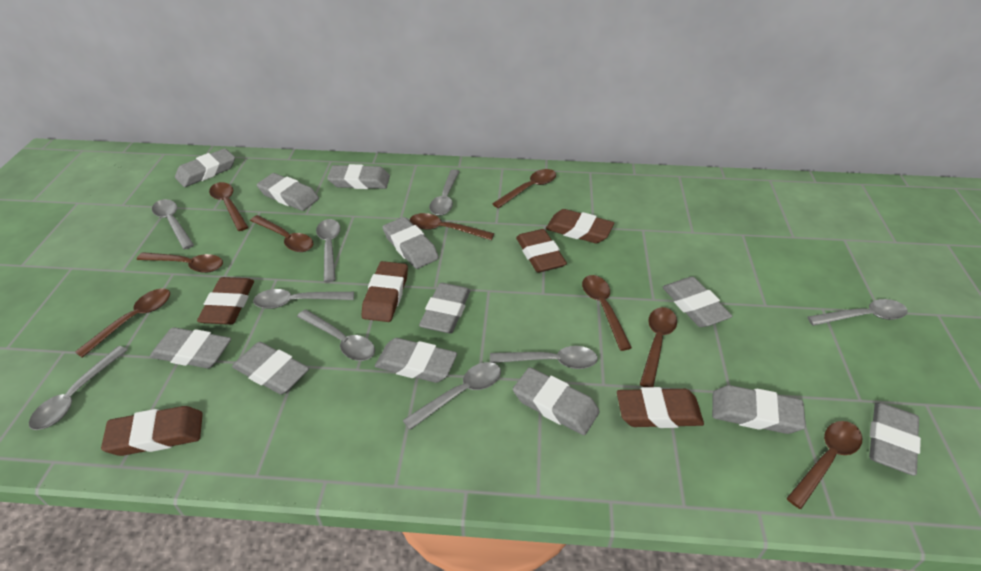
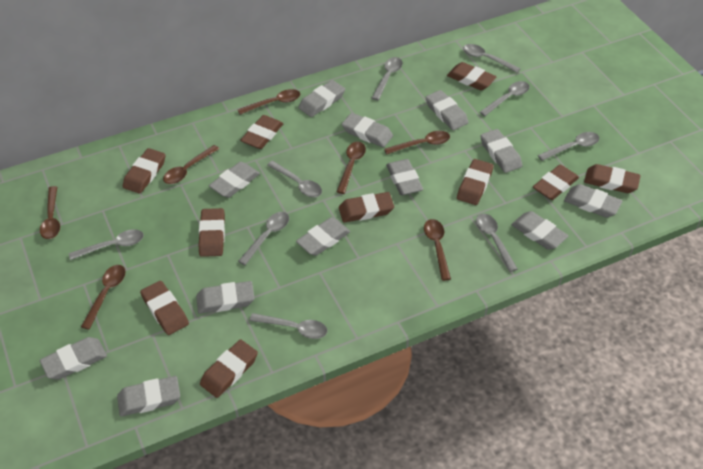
brown eraser: [101,406,203,456] [197,277,254,325] [362,261,408,322] [516,229,567,273] [546,209,614,243] [617,387,704,428] = 6 -> [123,148,165,194] [140,281,189,335] [198,208,225,257] [200,339,258,398] [240,115,284,149] [339,192,394,223] [447,62,497,90] [457,159,494,205] [533,165,579,200] [584,164,641,193] = 10
brown spoon: [75,289,170,358] [137,252,223,273] [209,182,248,231] [250,215,313,252] [410,213,494,240] [492,169,556,208] [582,275,632,351] [640,307,677,387] [786,421,862,509] = 9 -> [40,186,60,239] [81,265,126,330] [163,145,219,184] [237,89,300,115] [337,142,366,194] [384,131,450,155] [424,219,451,281] = 7

